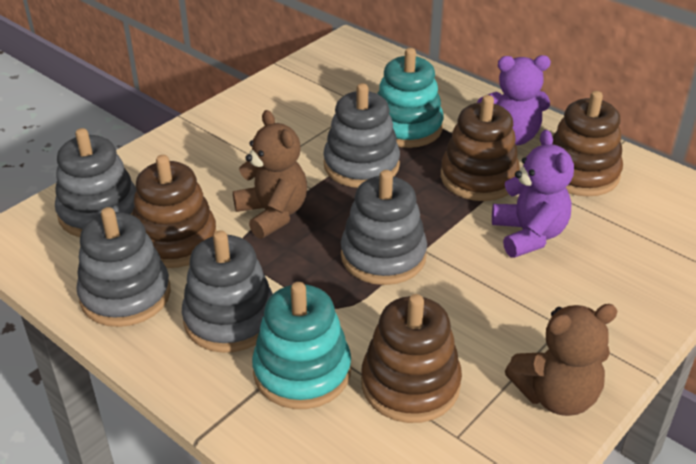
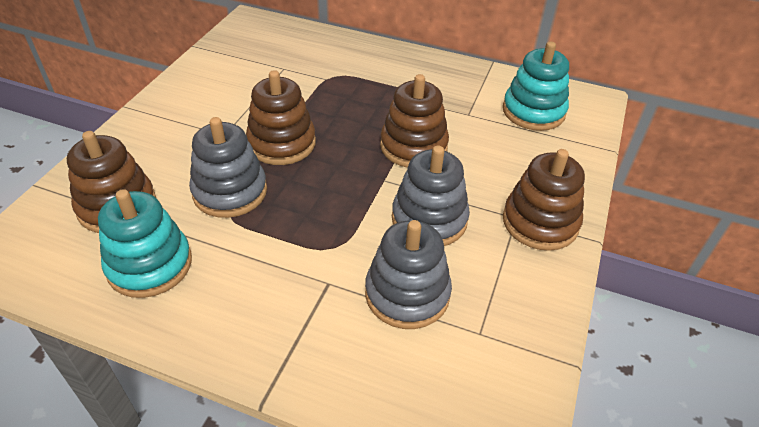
brown teddy bear: [233,110,307,239] [505,304,618,416] = 2 -> none = 0
grey stacking toy: [55,128,136,237] [76,207,171,327] [182,230,273,353] [323,83,400,188] [341,170,427,285] = 5 -> [189,117,267,218] [365,220,452,329] [392,145,470,246] = 3
purple teddy bear: [477,55,551,146] [492,130,574,258] = 2 -> none = 0

